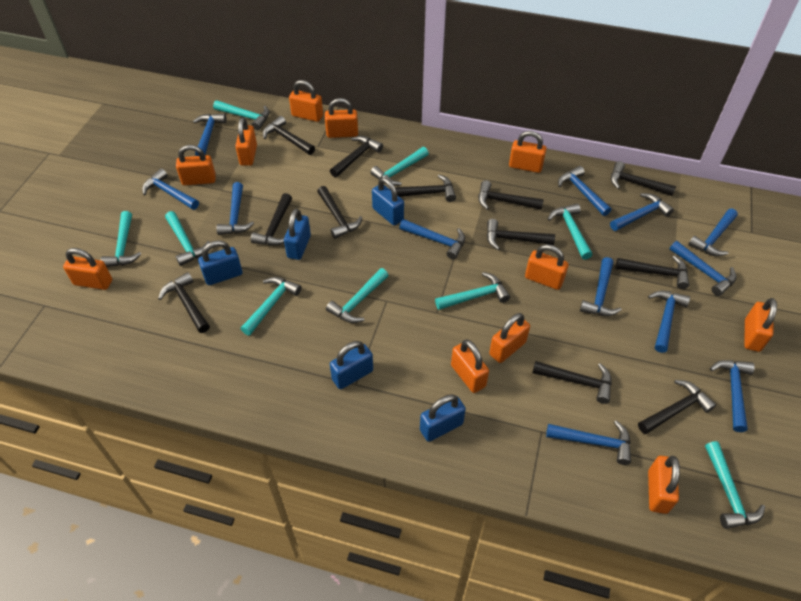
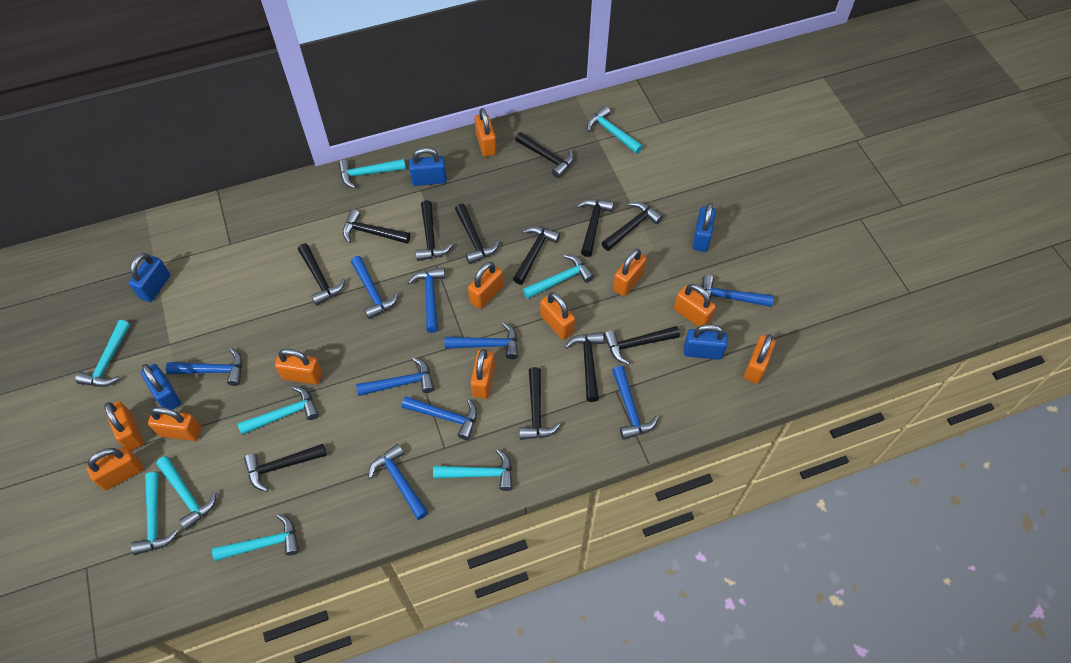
blue hammer: [142,168,199,210] [193,114,226,156] [216,182,254,235] [399,219,465,259] [546,420,631,465] [558,166,611,216] [580,257,621,316] [610,193,674,231] [648,291,690,353] [669,241,737,296] [688,209,738,256] [710,360,755,432] = 12 -> [166,348,242,386] [351,256,399,319] [356,357,434,396] [368,444,429,520] [402,396,477,440] [407,267,445,333] [444,322,518,359] [612,366,659,440] [702,275,774,307] = 9

